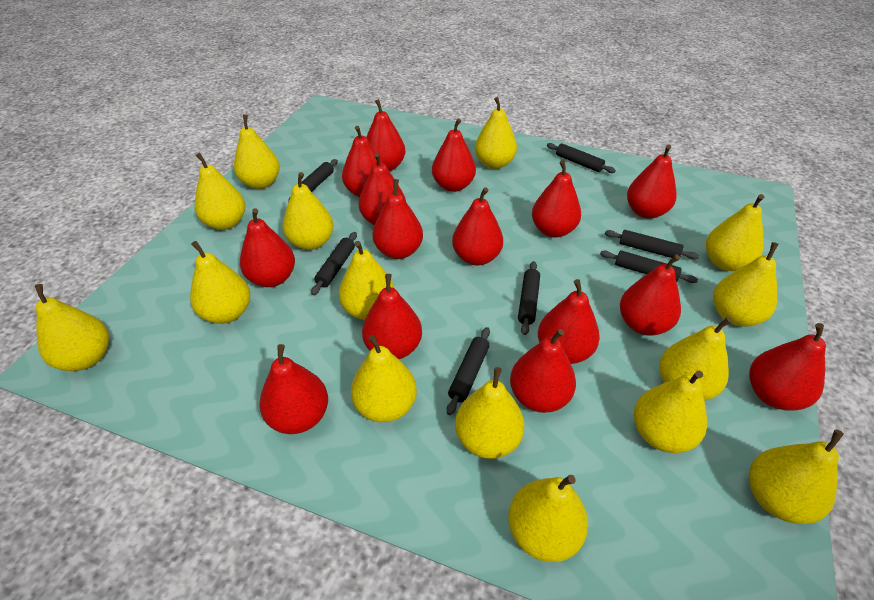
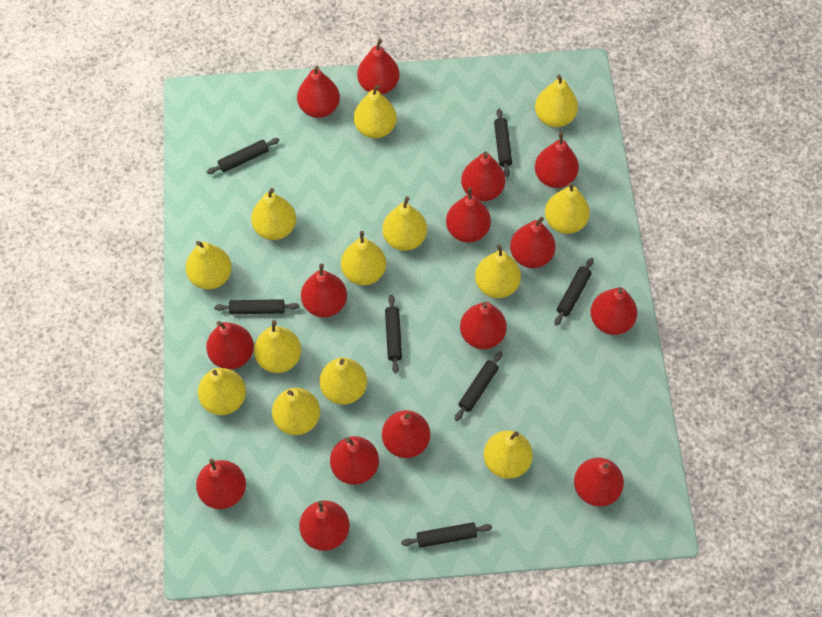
yellow pear: [35,284,109,371] [190,241,250,324] [195,153,245,230] [234,115,280,189] [283,172,334,250] [339,241,395,320] [351,335,417,422] [455,367,524,459] [475,97,517,169] [508,475,588,562] [634,371,707,453] [659,317,733,401] [706,194,765,271] [713,242,778,327] [749,430,844,524] = 15 -> [186,241,232,289] [198,368,246,415] [251,188,296,240] [254,320,301,373] [272,388,320,435] [320,357,367,405] [341,231,386,285] [354,85,397,138] [382,196,427,251] [475,244,521,298] [484,430,533,479] [535,75,578,127] [545,183,590,234] = 13

